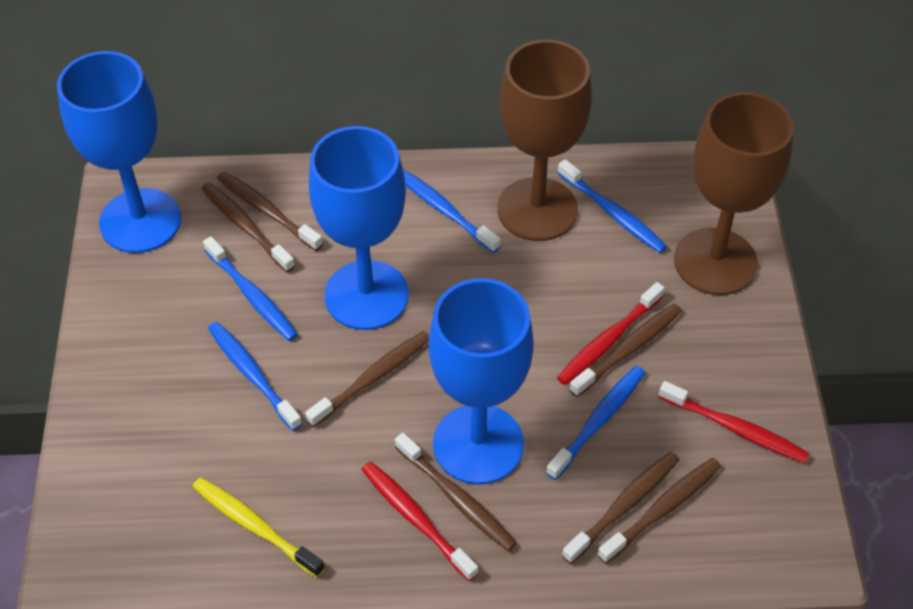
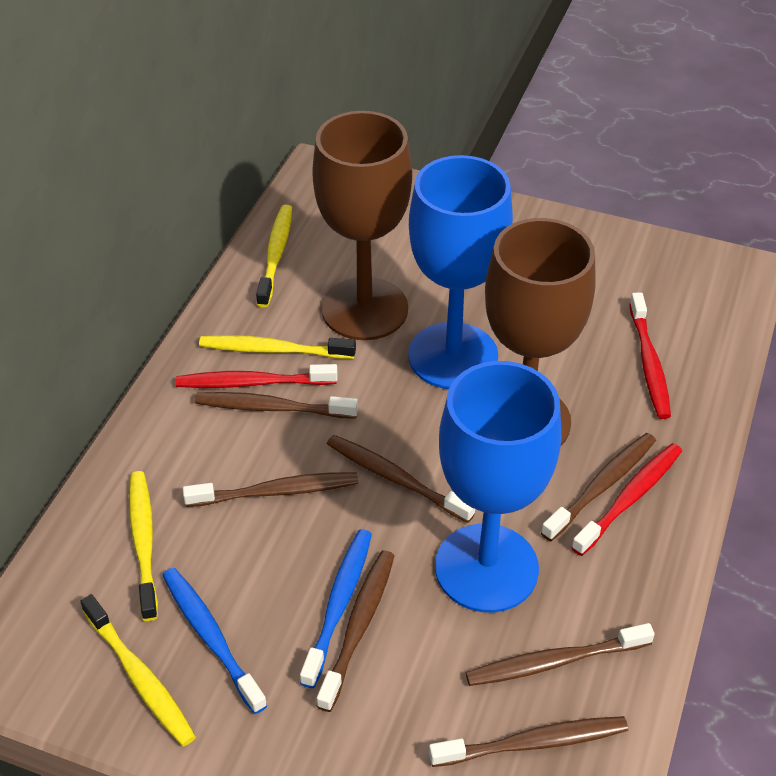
blue goblet: [57,51,181,253] [309,126,409,330] [429,278,534,485] = 3 -> [408,155,513,389] [435,361,561,613] = 2
blue toothbrush: [203,236,298,341] [208,322,302,431] [403,169,500,253] [546,366,646,480] [558,159,667,253] = 5 -> [162,568,268,714] [300,529,372,688] = 2
yellow toothbrush: [193,477,325,577] = 1 -> [80,594,196,746] [129,471,158,621] [199,335,356,359] [256,205,292,308] = 4

